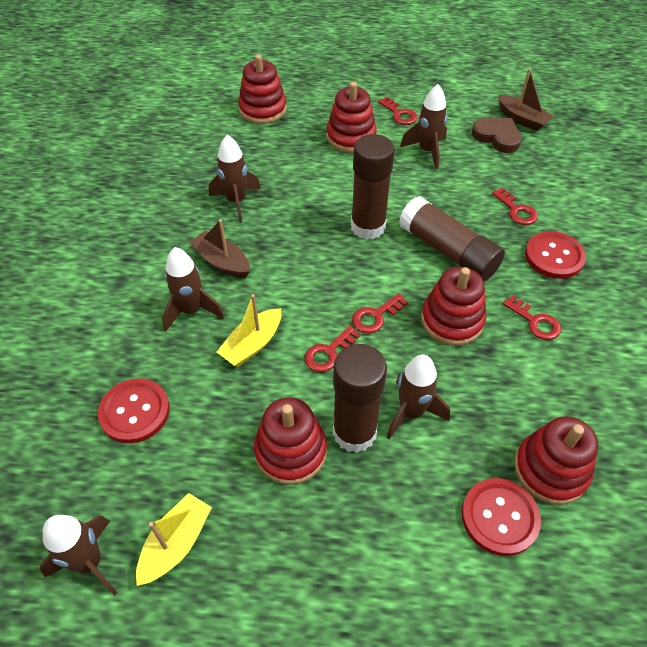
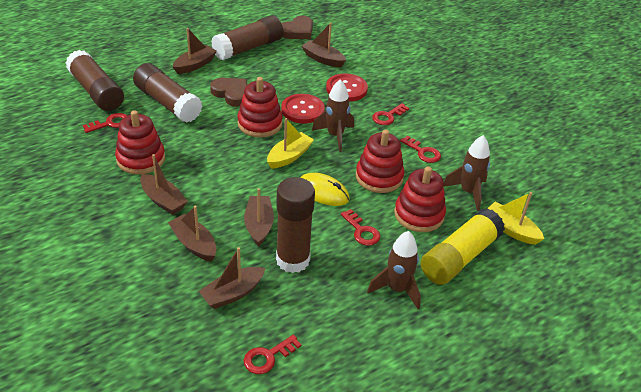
brown boat: [190,219,250,278] [498,68,554,131] = 2 -> [140,154,188,215] [168,206,216,262] [173,28,217,74] [199,247,265,309] [244,188,274,247] [302,23,346,67] = 6
brown glue stick: [333,344,387,453] [351,134,395,240] [399,196,505,281] = 3 -> [65,50,124,111] [133,63,202,123] [211,15,283,60] [276,177,315,273] = 4
brown heart: [472,118,522,153] = 1 -> [210,78,247,107] [282,16,313,39] = 2
brown rocket: [40,515,118,596] [162,247,225,332] [209,135,261,223] [387,354,450,439] [400,84,447,169] = 5 -> [312,80,354,152] [367,231,421,309] [444,135,490,211] = 3
red button: [98,379,170,443] [462,478,541,556] [525,231,586,279] = 3 -> [281,94,325,124] [326,73,368,101] = 2
red stacking toy: [238,54,287,124] [254,397,327,484] [327,82,377,153] [421,267,486,346] [514,416,598,505] = 5 -> [115,110,165,174] [237,77,282,137] [356,130,404,193] [394,166,446,232] = 4
yellow glue stick: none = 0 -> [421,208,505,285] = 1
yellow mouse: none = 0 -> [300,173,350,206] = 1

